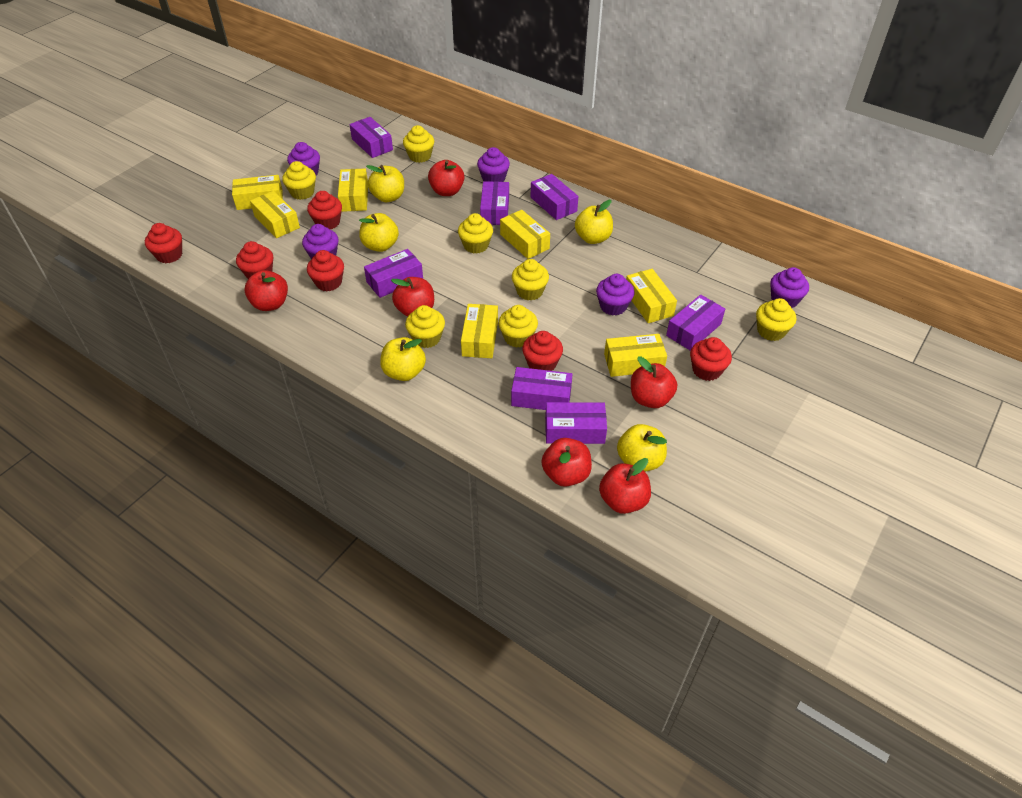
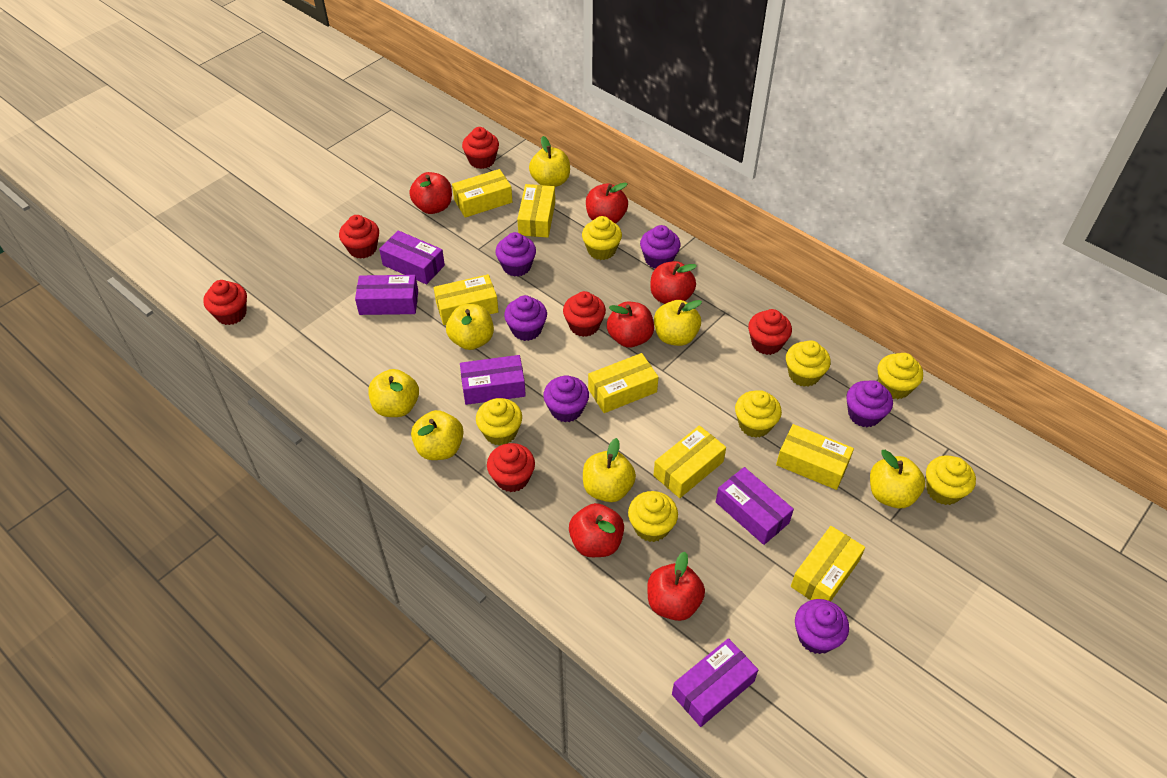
purple box: [349,117,393,158] [364,249,423,298] [480,181,509,225] [511,367,572,410] [531,174,578,220] [545,402,607,444] [666,295,725,351] = 7 -> [355,275,418,315] [379,230,445,285] [460,355,526,405] [672,638,758,727] [716,467,794,545] = 5
purple cupcake: [287,142,320,175] [302,224,338,259] [477,147,510,182] [596,274,635,316] [770,267,809,308] = 5 -> [495,232,536,277] [504,295,547,341] [543,375,589,422] [640,225,681,268] [795,599,849,654] [846,380,893,427] = 6
yellow apple: [359,213,399,252] [366,165,404,202] [380,337,426,381] [575,200,613,244] [617,424,667,472] = 5 -> [368,369,419,417] [411,410,463,460] [446,304,494,350] [529,136,570,187] [583,438,636,502] [654,300,702,346] [870,450,925,508] = 7

